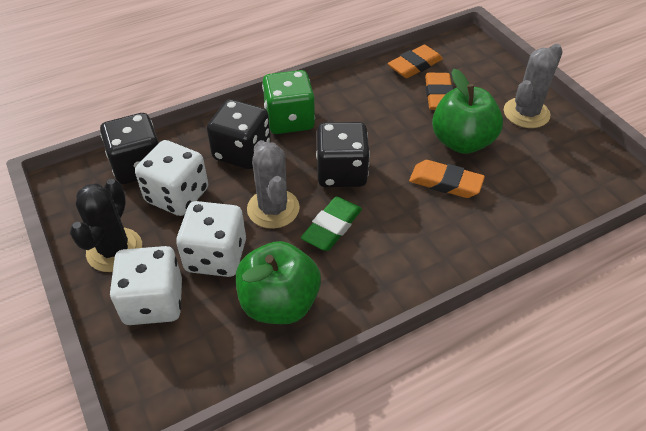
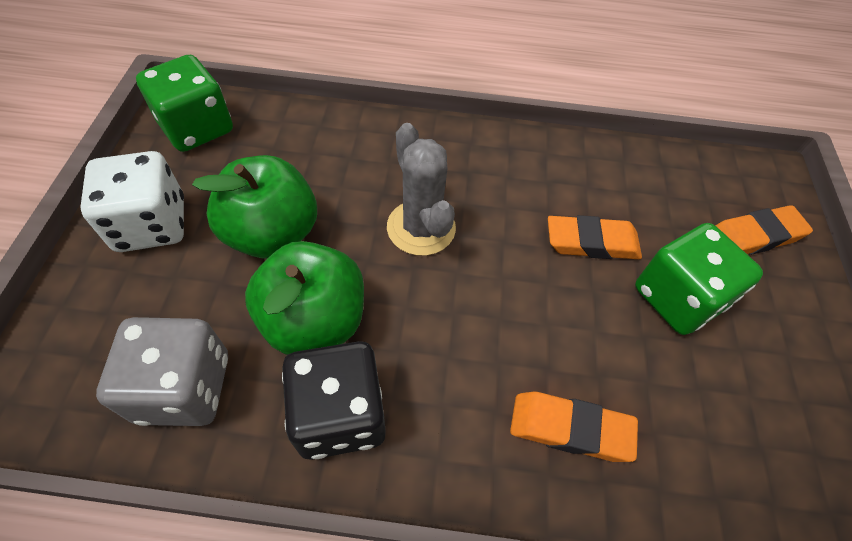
black cactus: [70,179,142,272] = 1 -> none = 0
black dice: [100,113,159,184] [207,99,271,169] [316,122,370,187] = 3 -> [282,341,386,460] = 1
green dice: [262,70,315,134] = 1 -> [136,55,233,152] [635,223,763,335] = 2
green eraser: [301,197,362,251] = 1 -> none = 0
grey cactus: [247,140,300,229] [504,44,563,128] = 2 -> [387,123,456,256] = 1
grey dice: none = 0 -> [96,317,228,426] = 1
white dice: [110,246,182,325] [135,140,208,216] [176,201,246,277] = 3 -> [80,151,184,252] = 1

